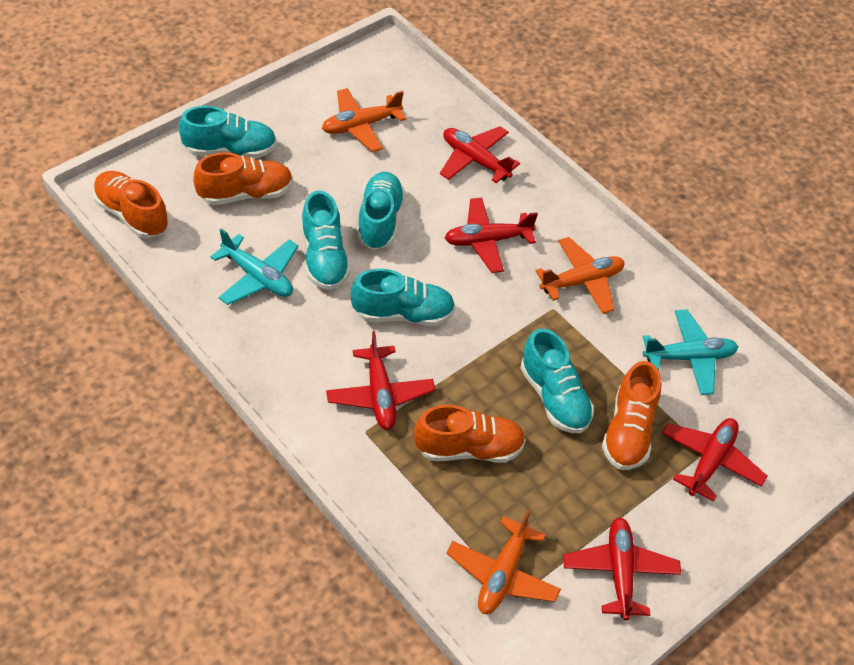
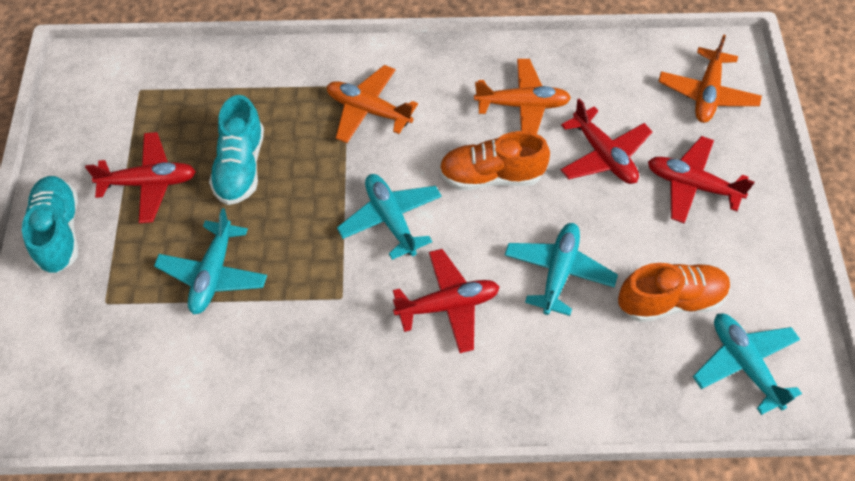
orange shoe: [93,171,168,238] [193,152,293,205] [414,405,526,463] [602,361,661,470] = 4 -> [439,131,550,190] [618,263,730,322] = 2
red plane: [326,331,435,430] [440,126,520,183] [445,198,538,273] [563,517,681,620] [662,418,767,502] = 5 -> [85,132,196,223] [393,249,500,353] [561,98,653,184] [648,136,755,223] = 4
turquoise plane: [211,228,298,305] [643,310,738,395] = 2 -> [154,208,267,315] [337,174,442,260] [505,223,618,316] [693,313,802,415] = 4
turquoise shoe: [179,106,277,158] [301,191,351,290] [351,269,455,326] [357,172,405,250] [520,328,594,433] = 5 -> [22,176,78,273] [209,95,264,205] = 2

